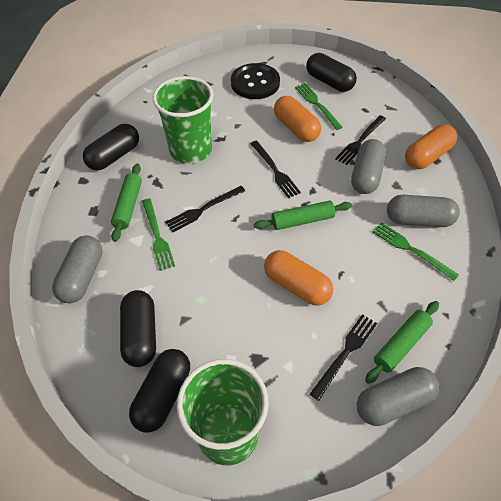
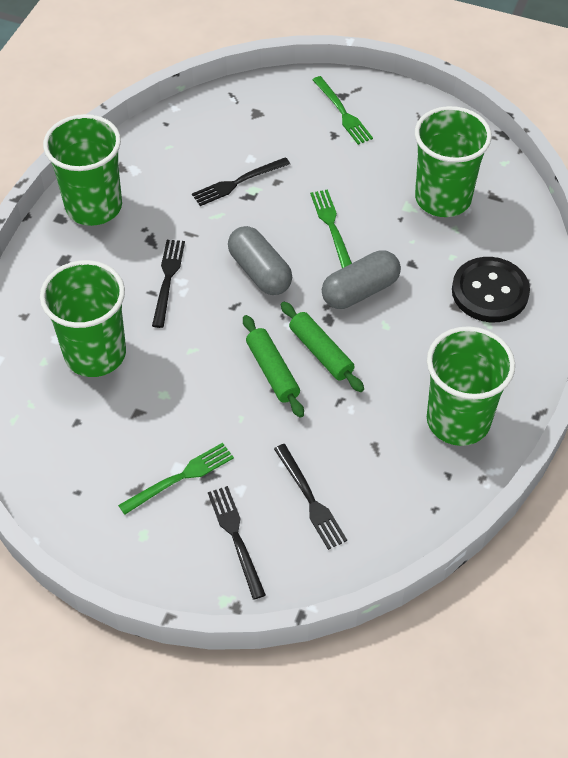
black capsule: [83,124,139,171] [120,290,156,367] [129,349,190,433] [306,53,357,92] = 4 -> none = 0
green cup: [153,76,213,164] [177,359,269,465] = 2 -> [40,260,126,377] [43,114,122,226] [415,106,492,217] [427,326,515,446] = 4
green rolling pin: [111,164,142,242] [254,200,352,230] [365,301,439,384] = 3 -> [243,315,304,418] [281,302,364,392] = 2
grey capsule: [52,235,102,303] [351,139,386,194] [357,367,439,426] [387,195,460,227] = 4 -> [228,226,292,295] [322,250,401,309] = 2
orange capsule: [264,250,333,306] [274,96,321,142] [405,124,457,169] = 3 -> none = 0

